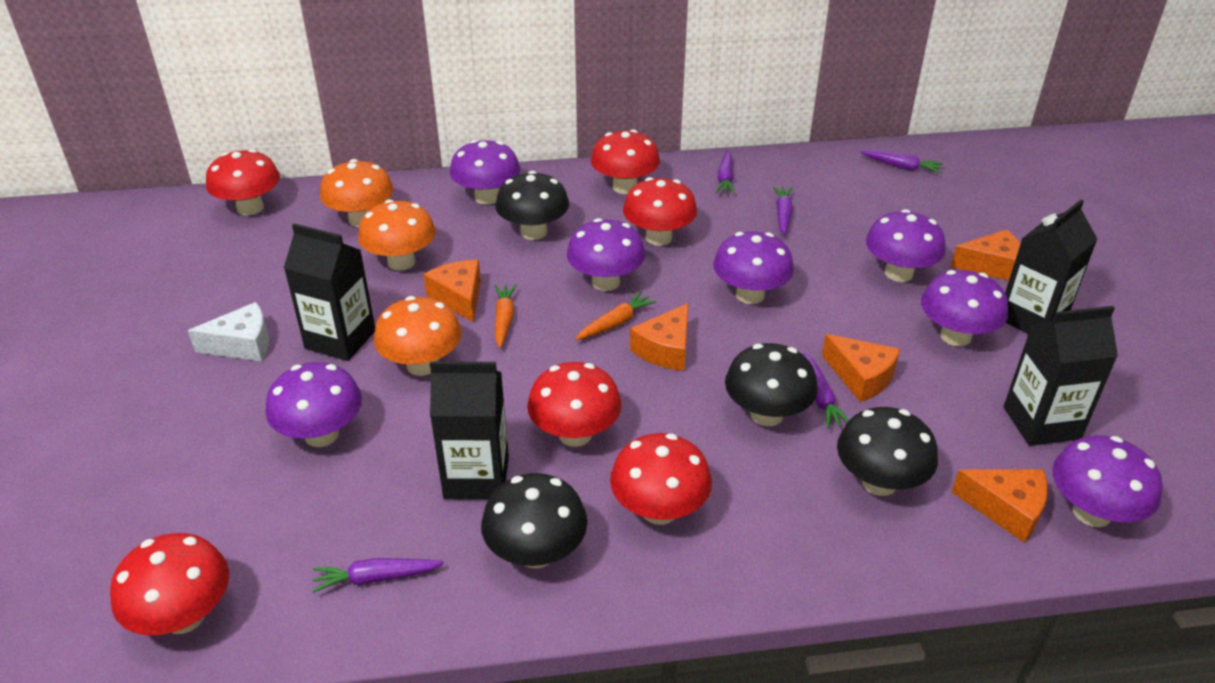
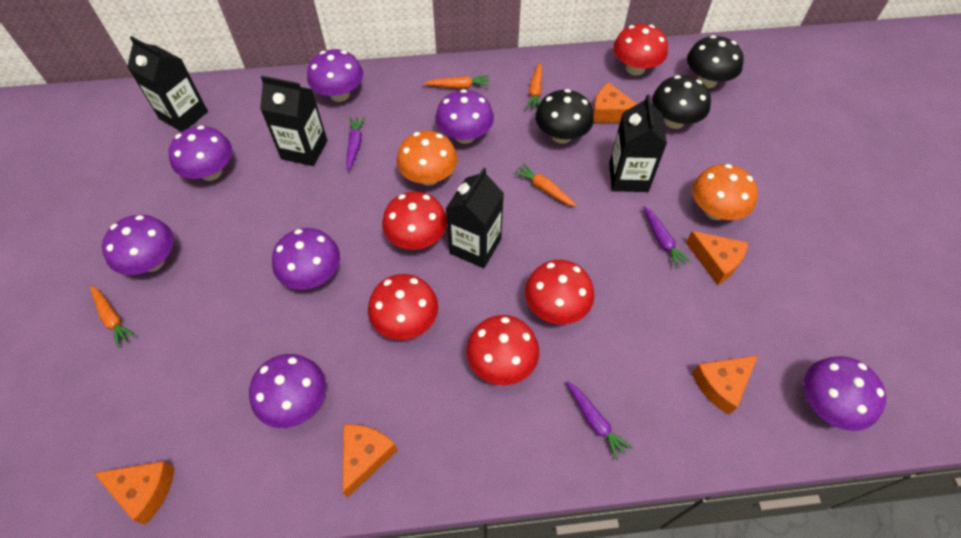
black mushroom: [481,473,588,569] [495,171,569,240] [725,343,818,426] [837,407,938,496] = 4 -> [535,89,594,144] [652,75,711,129] [687,35,744,88] = 3
orange carrot: [495,285,517,348] [575,292,656,340] = 2 -> [90,286,136,348] [424,75,490,89] [513,163,577,207] [526,62,542,110] = 4
orange mushroom: [320,159,394,227] [358,199,436,270] [374,296,462,376] = 3 -> [396,131,458,186] [692,164,758,220] = 2
purple carrot: [312,558,444,593] [716,150,736,194] [773,186,793,235] [803,353,849,429] [860,150,943,173] = 5 -> [346,117,366,171] [566,381,633,461] [643,206,691,269] = 3
red mushroom: [110,533,229,635] [206,149,280,216] [527,362,622,447] [591,129,660,194] [610,433,712,525] [623,177,697,246] = 6 -> [368,274,438,340] [382,191,447,250] [466,315,539,385] [525,260,594,324] [613,24,668,76] = 5
white cheese: [188,302,269,362] = 1 -> none = 0

